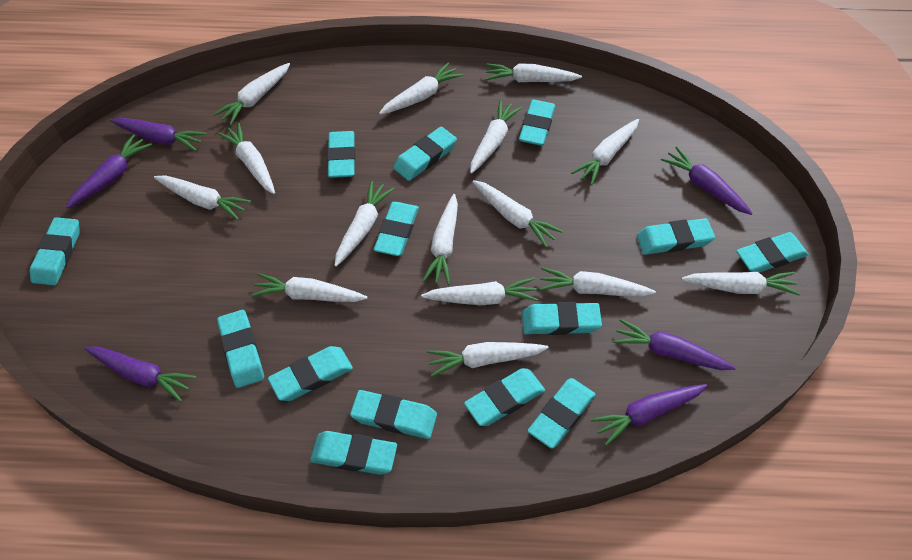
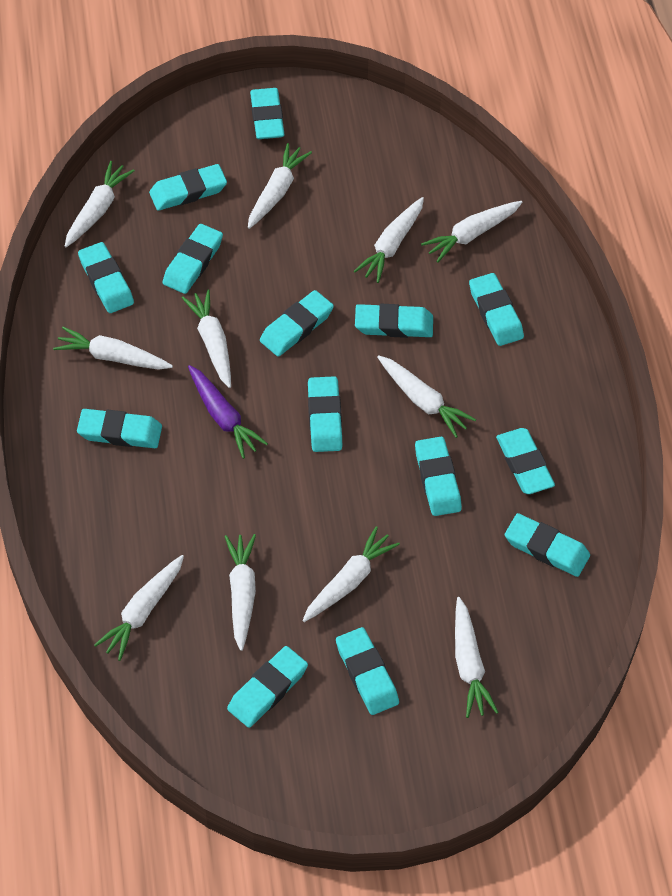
purple carrot: [66,134,152,209] [84,346,196,402] [110,118,206,151] [591,384,707,446] [613,319,736,370] [661,146,753,215] = 6 -> [188,365,268,459] = 1
white carrot: [154,175,251,220] [213,63,290,125] [217,123,275,194] [251,273,367,302] [334,181,395,267] [379,63,463,115] [421,277,539,305] [422,194,458,285] [427,342,549,377] [470,100,522,174] [472,180,563,248] [485,63,582,82] [539,267,656,297] [571,119,639,186] [681,272,800,295] = 15 -> [53,327,173,370] [65,161,135,247] [94,555,184,661] [182,290,231,388] [224,534,256,651] [248,143,312,229] [302,526,400,622] [354,197,424,283] [377,355,476,438] [421,201,523,263] [455,597,499,718] = 11

